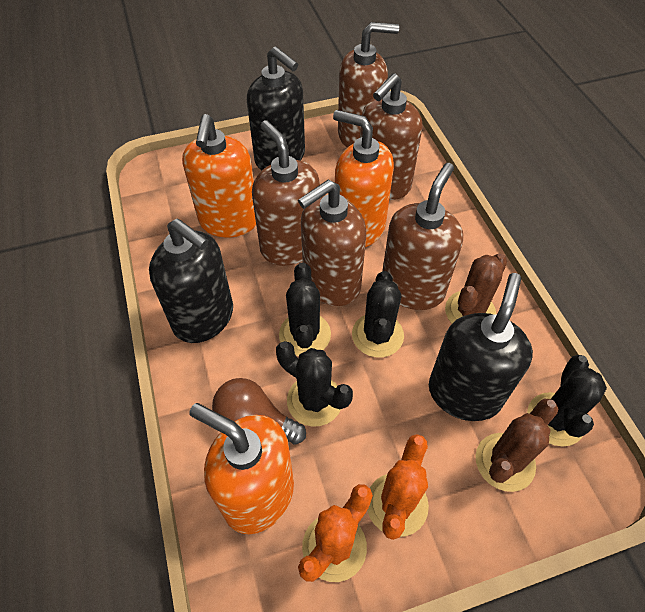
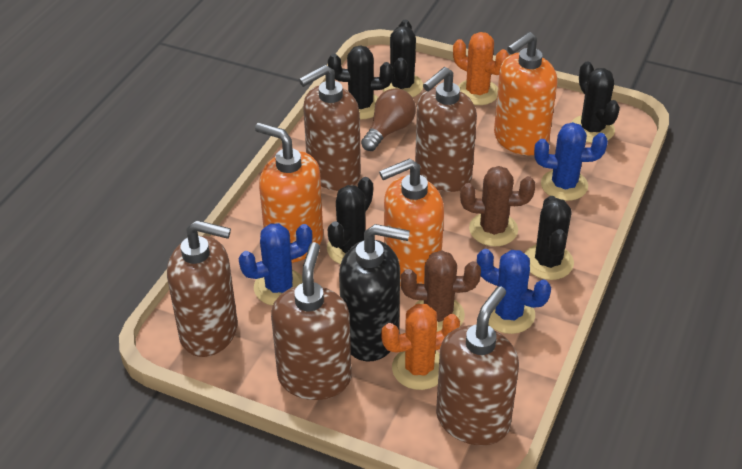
black cactus: [276,341,353,427] [279,262,331,356] [352,271,404,358] [527,355,607,446] = 4 -> [327,177,373,264] [328,45,393,119] [382,20,423,97] [525,196,574,280] [571,61,620,143] = 5
black soap dispenser: [149,219,233,343] [247,46,305,170] [429,273,533,421] = 3 -> [339,224,410,361] = 1
blue cactus: none = 0 -> [239,223,313,306] [477,249,551,334] [534,122,608,201] = 3

